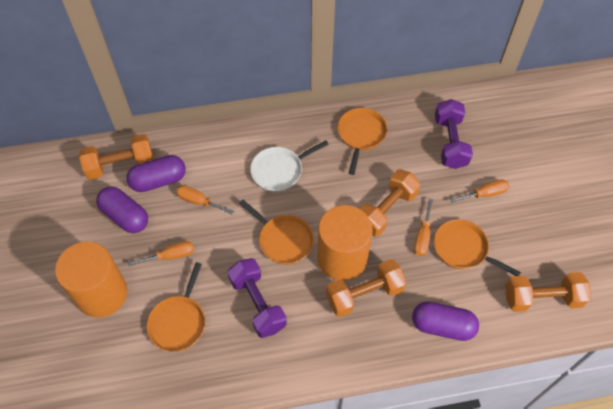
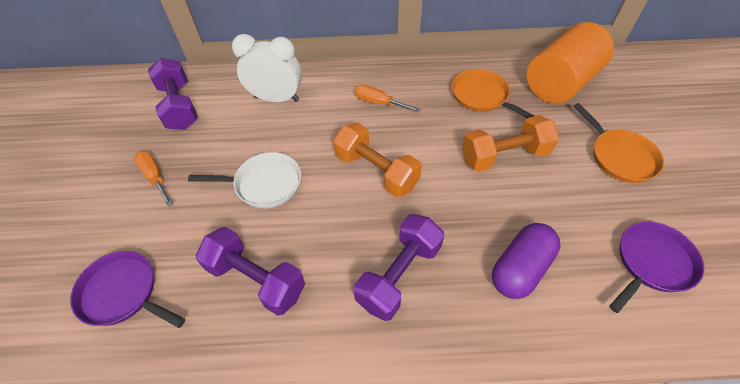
orange cylinder: [55,241,127,318] [317,205,373,281] = 2 -> [526,22,614,104] = 1
orange dumbbell: [79,134,154,180] [326,259,406,317] [360,170,420,236] [506,272,591,312] = 4 -> [333,123,422,198] [462,115,559,172] = 2
orange pan: [147,262,205,352] [239,200,314,265] [338,108,387,175] [434,219,521,276] = 4 -> [452,69,534,118] [573,103,664,183] = 2
orange screwdriver: [128,241,194,266] [176,185,234,215] [414,199,433,256] [449,179,509,203] = 4 -> [134,151,173,207] [354,84,420,112] = 2
purple capsule: [96,186,148,233] [126,155,186,192] [412,302,479,341] = 3 -> [492,223,560,299] = 1
purple dumbbell: [227,258,287,338] [435,99,473,169] = 2 -> [148,58,198,130] [196,227,305,316] [354,214,444,321] = 3
purple pan: none = 0 -> [70,251,185,328] [609,221,704,313] = 2
white clock: none = 0 -> [232,34,302,102] = 1

